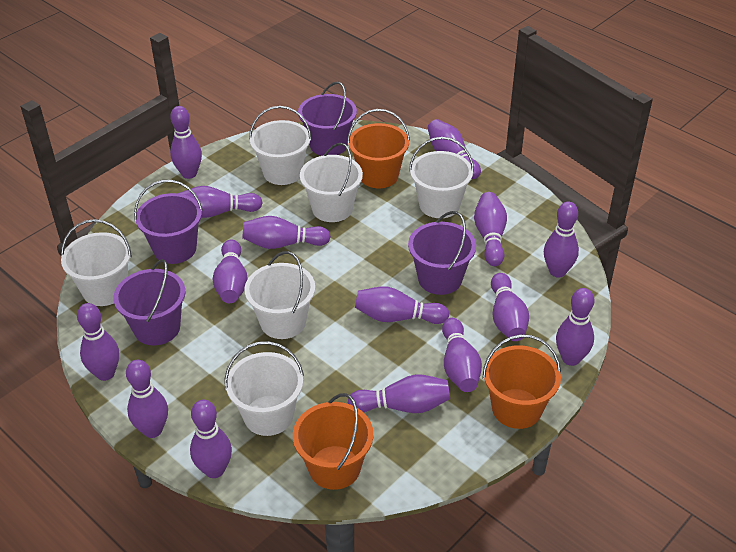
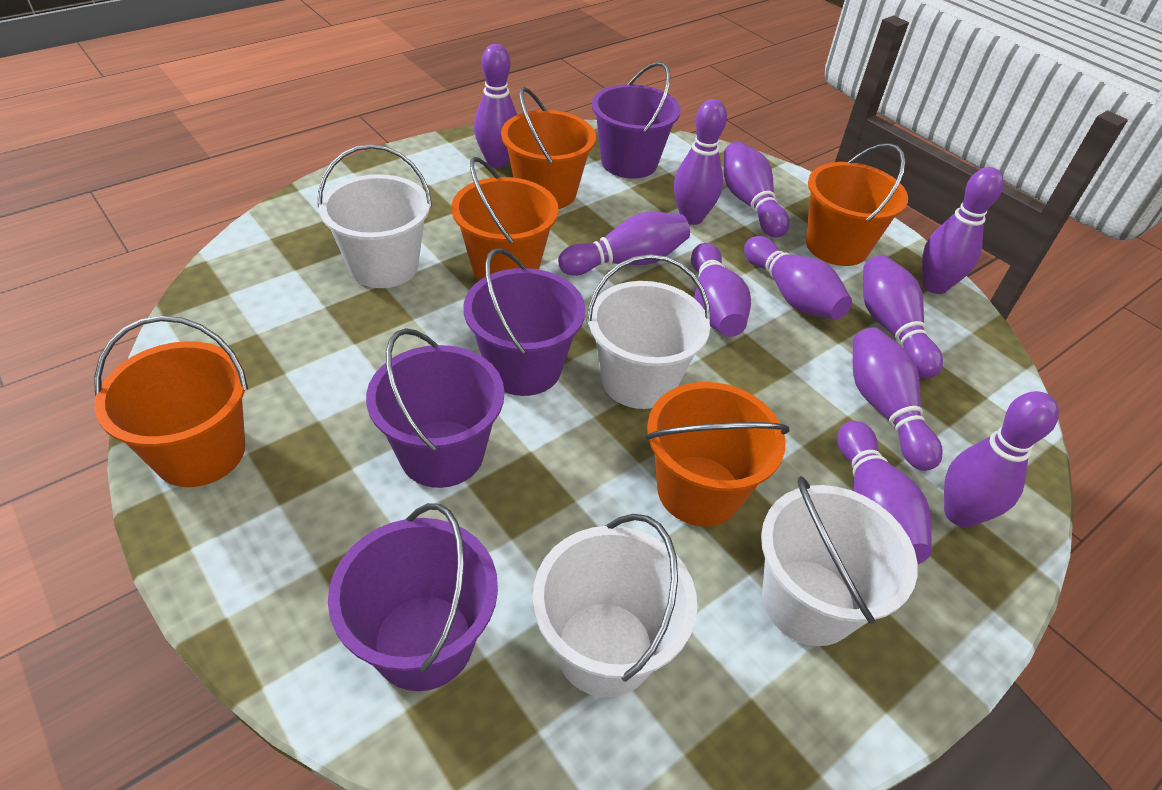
orange bucket: [293,393,373,490] [347,109,410,188] [482,334,561,429] = 3 -> [94,316,248,487] [451,157,559,281] [501,87,596,209] [645,382,790,527] [806,143,908,266] = 5
purple bowling pin: [77,303,119,381] [126,360,168,438] [170,106,202,179] [178,186,263,218] [190,400,232,478] [213,239,248,303] [242,216,331,249] [348,374,450,413] [355,286,449,324] [428,119,481,179] [442,318,482,392] [474,192,507,266] [491,273,529,341] [544,202,579,278] [556,288,594,366] = 15 -> [474,44,517,168] [558,212,690,276] [674,99,727,225] [691,243,751,337] [724,141,790,238] [744,236,852,320] [837,421,932,564] [853,327,943,471] [863,255,943,378] [922,167,1004,294] [944,391,1059,527] = 11
white bucket: [61,219,132,306] [224,341,304,436] [244,251,315,339] [249,106,312,185] [300,143,363,222] [409,137,474,218] = 6 -> [317,144,432,288] [533,514,697,698] [586,254,711,409] [761,476,918,646] = 4

